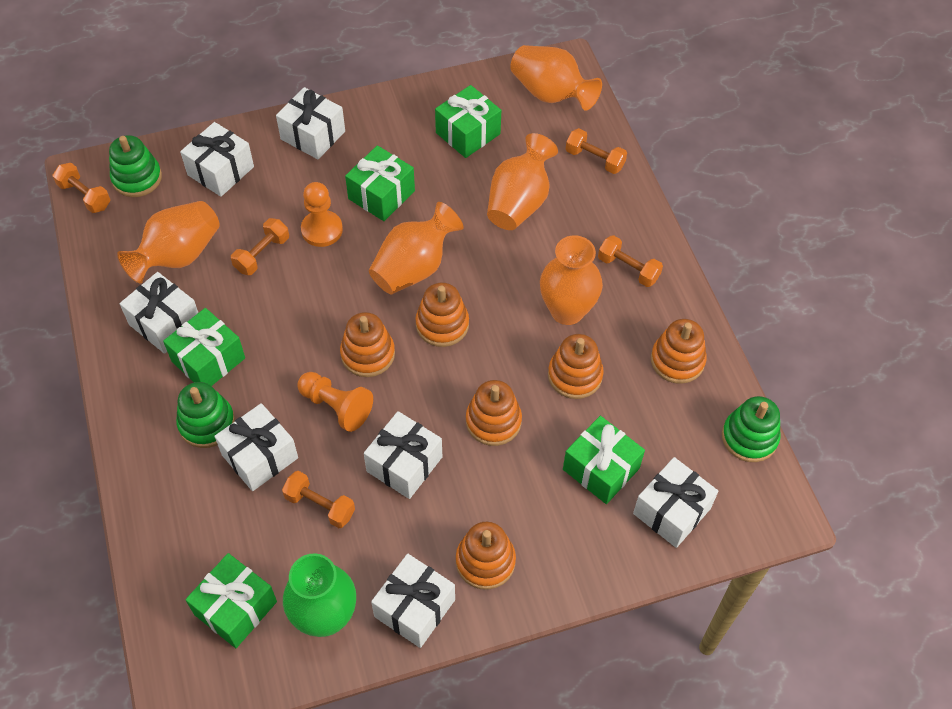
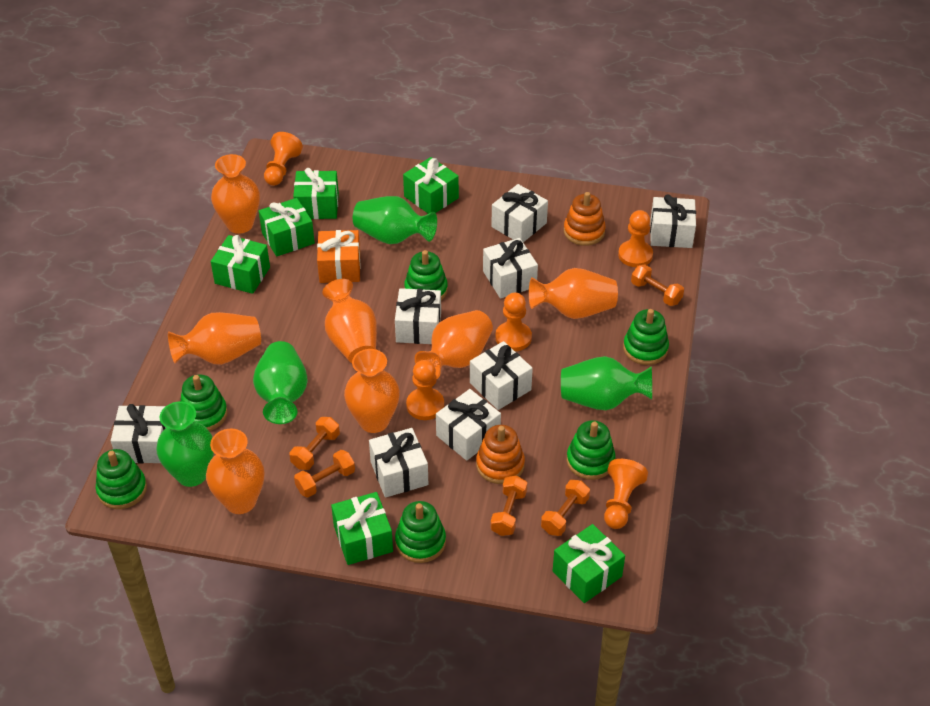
green gift: [163,308,245,386] [185,553,277,648] [345,145,415,221] [435,85,501,158] [563,416,645,504] = 5 -> [211,235,270,294] [259,198,315,257] [293,168,339,219] [331,492,393,565] [403,157,459,214] [553,524,625,603] = 6
green stacking toy: [109,135,162,197] [176,382,235,448] [722,396,780,462] = 3 -> [96,449,147,509] [180,375,227,431] [395,501,446,563] [404,250,448,300] [567,420,616,480] [623,309,669,365] = 6
green vase: [283,553,356,637] = 1 -> [156,402,214,487] [253,341,308,424] [353,196,437,244] [561,356,652,410] = 4
orange gift: none = 0 -> [317,230,361,283] = 1
orange pawn: [297,372,373,432] [301,182,343,247] = 2 -> [264,132,303,186] [406,360,444,420] [495,292,532,351] [604,459,648,529] [618,210,653,267] = 5
orange stacking toy: [340,312,395,377] [415,282,469,347] [456,522,516,590] [466,380,522,446] [548,334,604,399] [651,319,707,384] = 6 -> [476,425,525,484] [564,192,606,246] = 2
orange vase: [117,201,220,283] [369,202,464,294] [487,133,558,230] [510,45,602,111] [540,235,603,325] = 5 -> [168,312,261,365] [206,429,264,514] [211,154,260,234] [322,279,377,363] [344,349,400,433] [415,310,493,379] [529,268,618,319] = 7
white gift: [119,272,198,354] [180,122,254,197] [214,403,298,491] [276,87,345,159] [364,411,442,499] [371,554,455,648] [633,457,719,548] = 7 -> [111,404,166,463] [369,428,429,498] [395,288,441,344] [436,389,501,461] [470,341,533,410] [483,238,538,298] [491,184,548,242] [650,195,696,248] = 8

